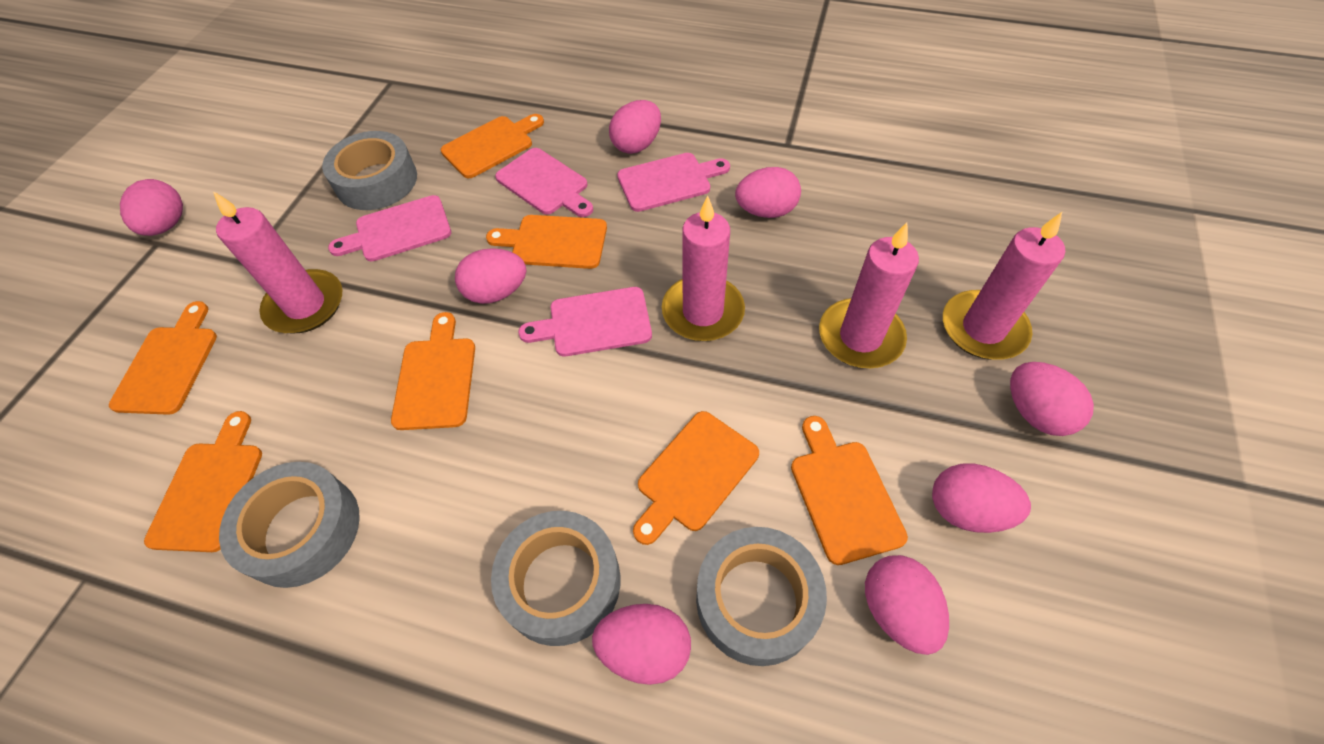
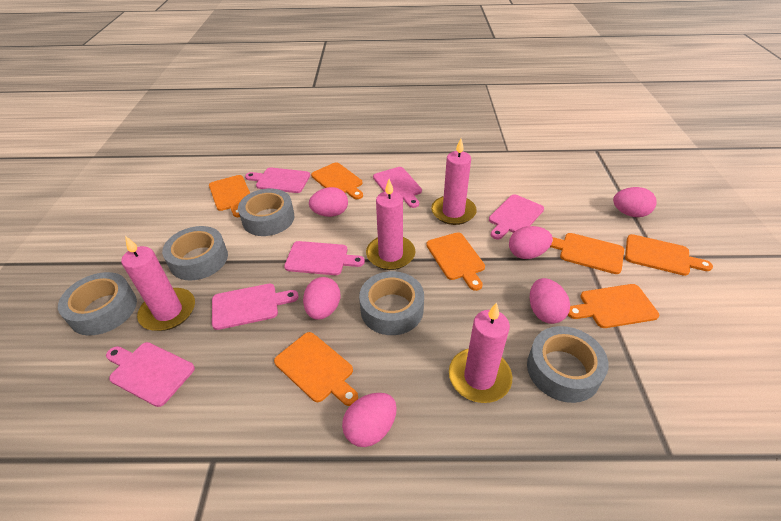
grey tape: [219,462,360,588] [322,131,417,210] [491,511,621,646] [696,527,827,666] = 4 -> [58,272,137,336] [162,226,228,280] [238,189,294,236] [359,271,424,335] [527,326,609,403] = 5
pink cutting board: [328,195,451,261] [495,148,593,217] [518,287,652,356] [617,153,730,212] = 4 -> [106,342,195,407] [212,283,299,330] [245,167,310,193] [284,241,365,275] [373,167,422,208] [489,194,544,239] = 6
pink egg: [120,179,183,236] [455,248,527,304] [592,604,691,685] [609,100,661,154] [735,167,801,218] [865,555,949,655] [932,463,1031,533] [1010,362,1094,436] = 8 -> [303,277,340,320] [309,187,348,217] [342,393,397,447] [509,226,553,259] [530,278,570,324] [613,187,656,217] = 6

